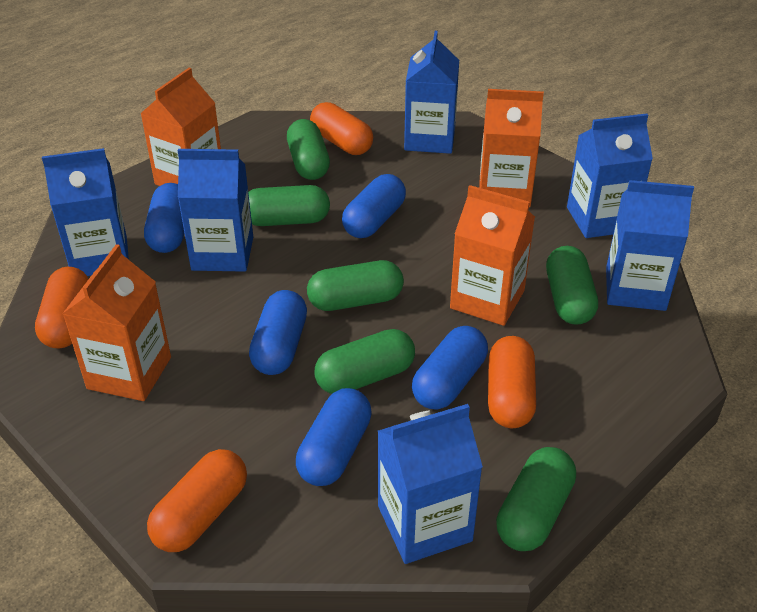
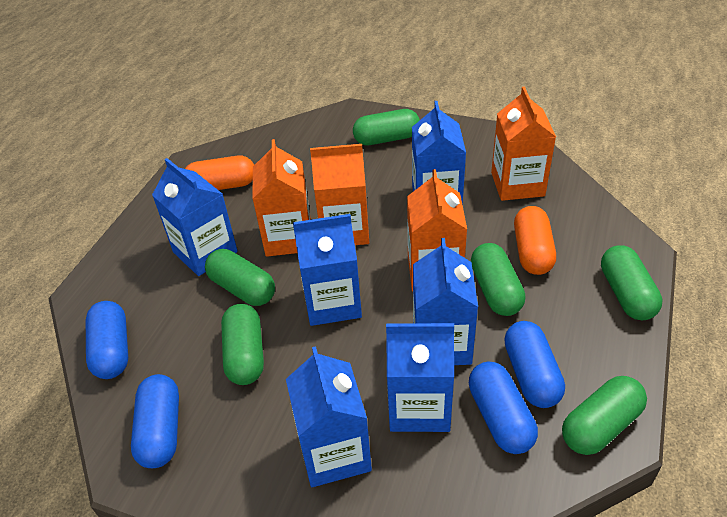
blue capsule: [144,183,184,253] [249,290,307,375] [296,388,372,486] [342,174,406,238] [412,326,488,410] = 5 -> [86,301,128,379] [131,374,179,468] [469,362,538,454] [504,321,565,408] = 4
orange capsule: [35,267,88,348] [147,449,247,552] [310,102,373,155] [488,336,536,428] = 4 -> [185,156,254,190] [514,206,556,275] = 2

